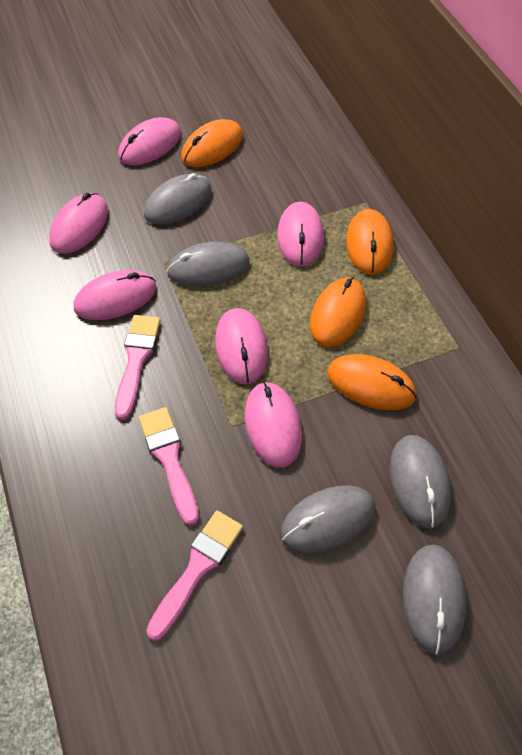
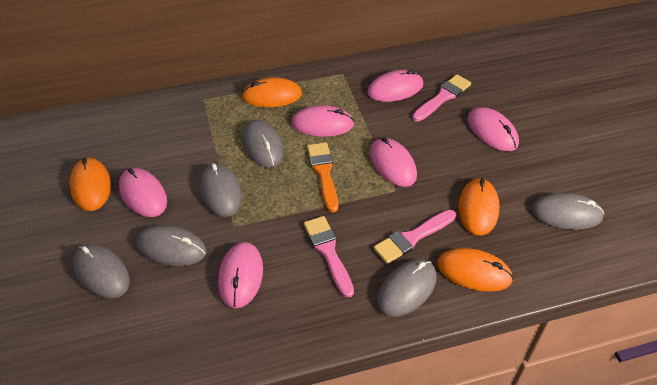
grey mouse: [144,173,211,225] [167,242,249,287] [280,486,375,553] [390,435,451,529] [403,545,467,655] = 5 -> [73,244,130,299] [136,225,207,266] [200,163,242,217] [242,120,284,168] [377,259,436,317] [531,193,604,230] = 6
orange brush: none = 0 -> [307,142,338,212] = 1

